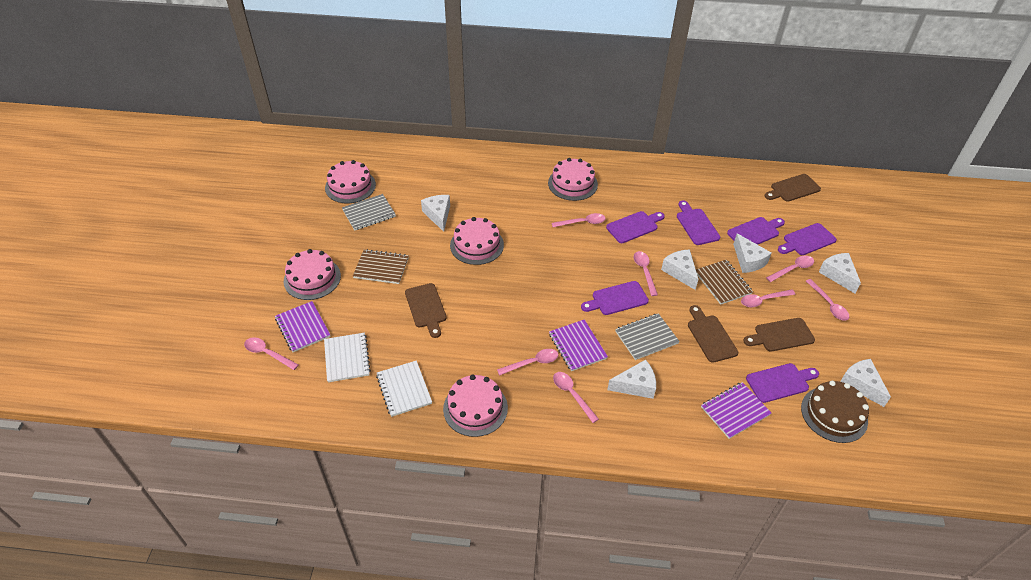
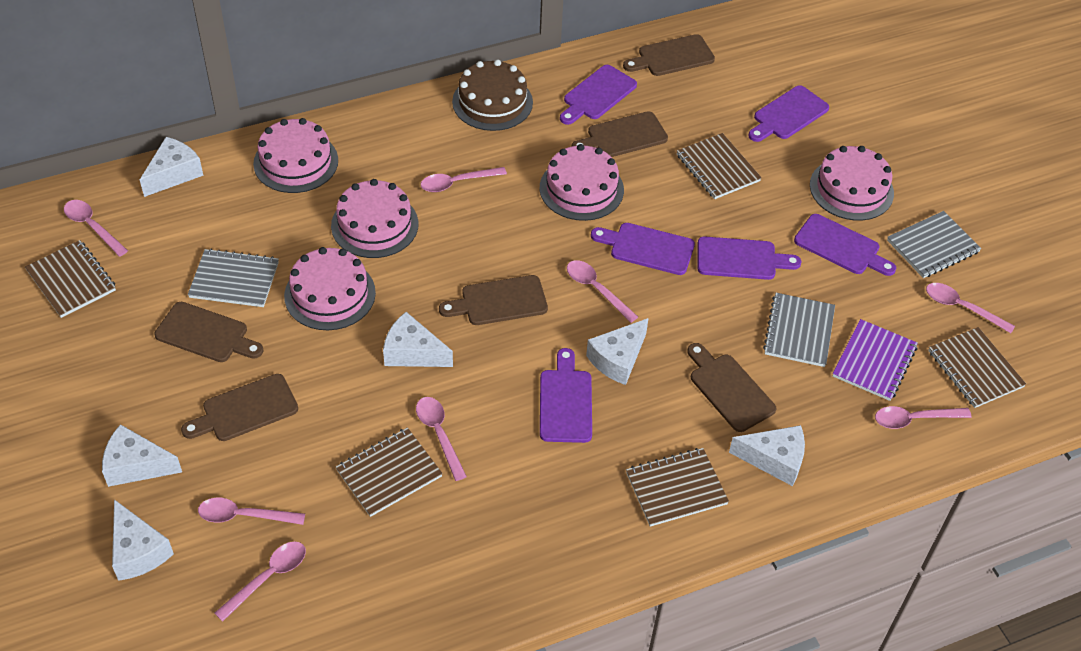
brown cutting board: [405,283,447,338] [688,305,738,363] [743,318,815,352] [764,174,821,202] = 4 -> [155,302,263,362] [181,374,298,441] [439,275,548,325] [571,111,668,157] [623,34,715,76] [687,343,776,432] = 6
brown notebook: [353,249,409,284] [696,260,753,305] = 2 -> [25,240,116,318] [336,427,443,517] [626,448,729,527] [677,133,762,199] [928,327,1026,408] = 5
grey notebook: [342,194,396,231] [615,313,680,360] = 2 -> [188,249,279,307] [763,293,835,367] [887,211,981,278] = 3
purple notebook: [275,301,331,352] [549,320,608,371] [701,382,771,439] = 3 -> [833,319,918,401] = 1
white notebook: [324,332,371,382] [376,360,432,417] = 2 -> none = 0

